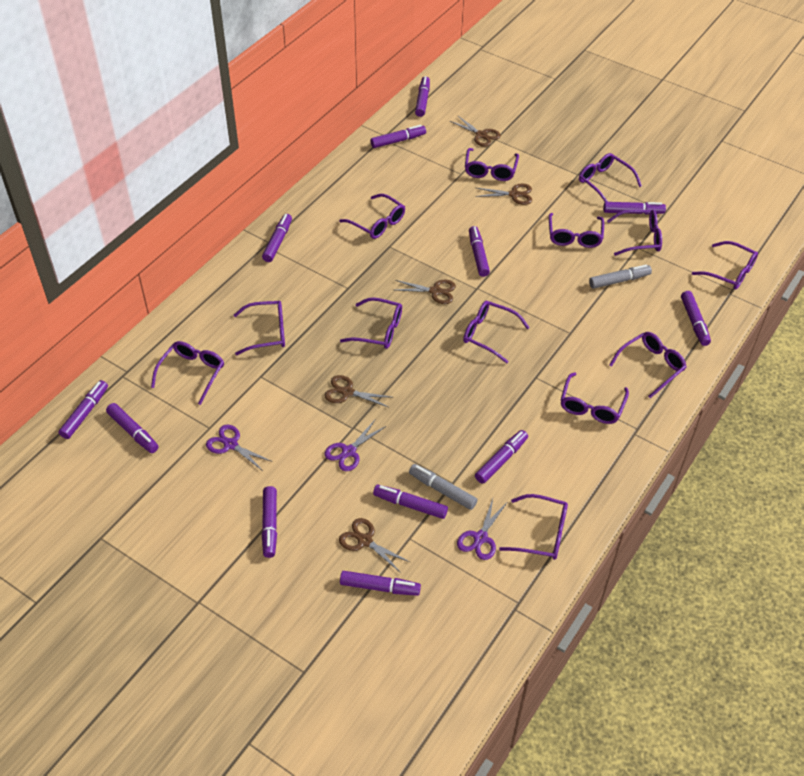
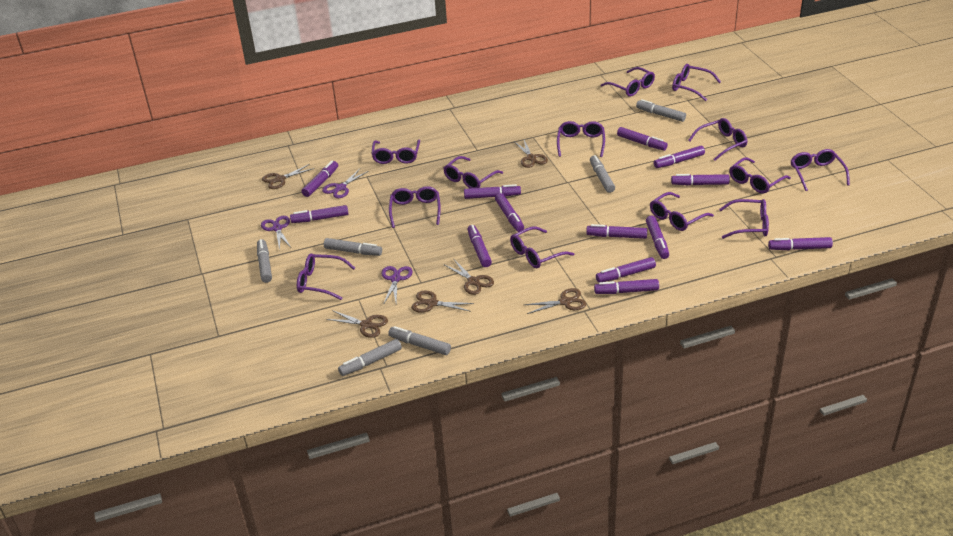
brown scissors: [325,375,391,407] [339,518,410,573] [395,280,456,304] [450,115,501,147] [475,184,532,205] = 5 -> [262,164,314,189] [326,310,388,338] [411,290,474,313] [445,259,494,295] [515,140,548,168] [524,288,586,314] = 6
grey marker: [409,464,477,510] [589,264,652,289] = 2 -> [257,239,272,283] [324,238,382,256] [338,339,402,376] [388,326,451,355] [590,155,615,193] [636,99,686,122] = 6
purple marker: [59,380,108,439] [106,403,159,453] [262,214,292,262] [262,486,277,558] [340,571,421,596] [370,125,426,148] [373,485,448,519] [415,76,430,117] [469,226,490,277] [475,430,528,484] [603,202,666,215] [681,291,711,346] = 12 -> [290,205,349,223] [302,161,338,197] [464,184,521,199] [467,225,492,267] [495,193,524,232] [586,224,647,239] [594,279,659,294] [596,257,656,283] [617,127,668,151] [646,215,669,259] [654,146,705,168] [671,174,730,186] [768,237,833,250] = 13

